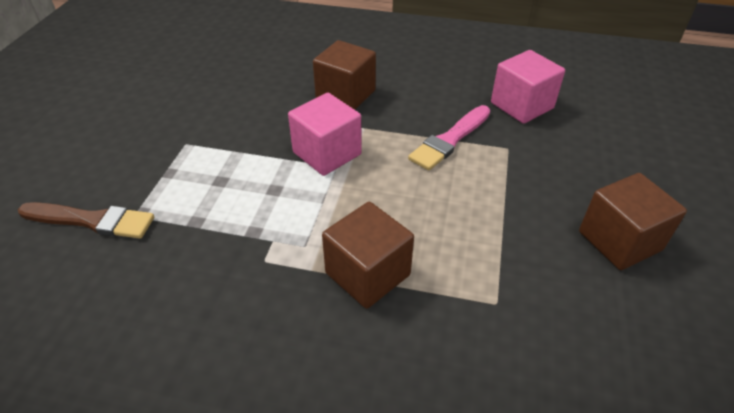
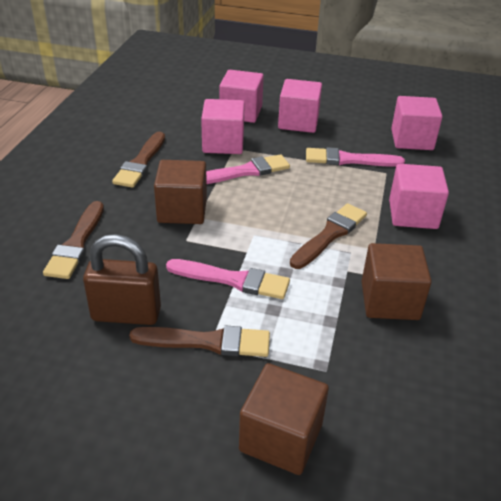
brown brush: [18,202,154,239] = 1 -> [43,201,104,279] [112,132,165,188] [129,326,270,357] [290,203,367,269] = 4
brown padlock: none = 0 -> [83,234,161,325] = 1
pink brush: [408,105,490,171] = 1 -> [166,259,290,299] [206,154,290,184] [306,147,405,167] = 3
pink cube: [288,93,362,176] [491,50,565,124] = 2 -> [201,99,245,154] [219,70,264,123] [278,79,322,133] [389,164,449,229] [391,96,442,150] = 5

